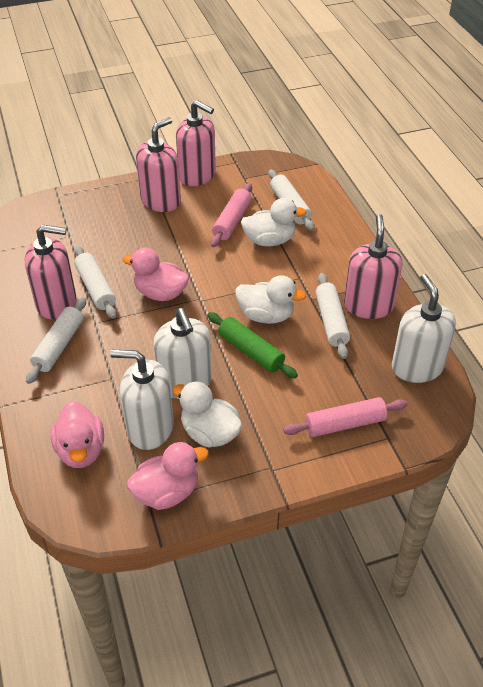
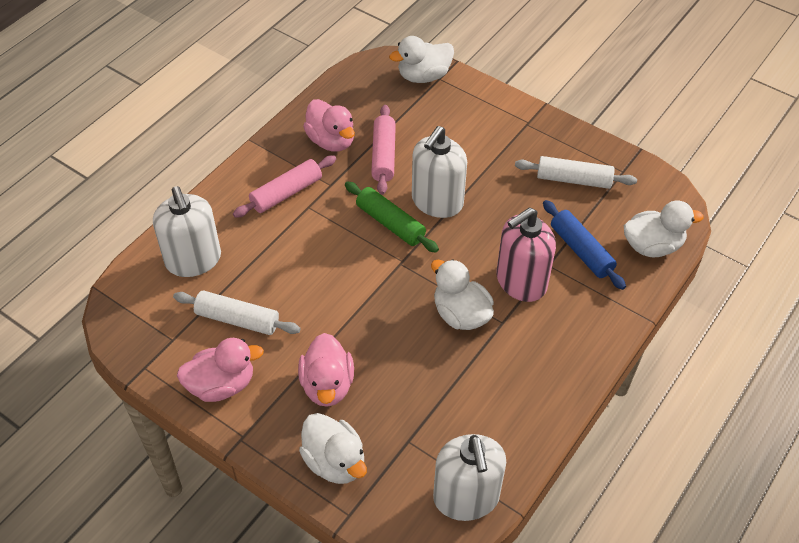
blue rolling pin: none = 0 -> [543,200,626,290] = 1
pink soap dispenser: [25,225,76,319] [136,117,181,212] [176,100,216,186] [344,214,402,319] = 4 -> [496,207,556,302] = 1
white duck: [172,381,242,447] [236,275,306,324] [241,198,307,246] = 3 -> [299,413,367,484] [389,36,454,83] [431,259,494,330] [624,201,704,257] = 4
white rolling pin: [26,297,86,384] [74,246,116,319] [268,170,314,231] [315,273,350,359] = 4 -> [173,291,301,335] [515,156,637,189] = 2

